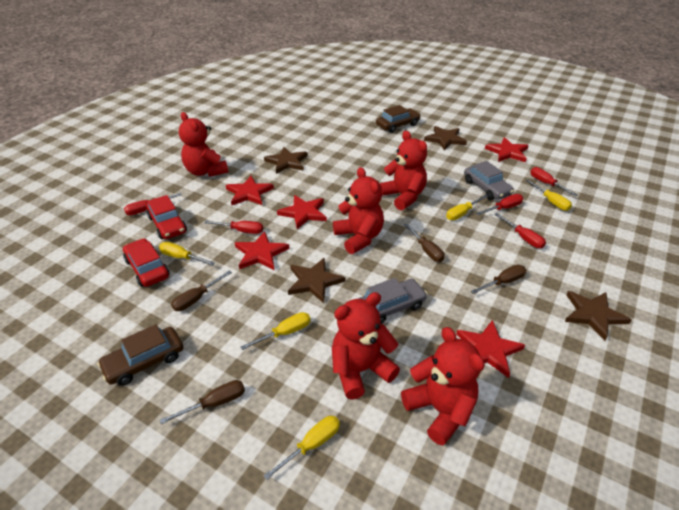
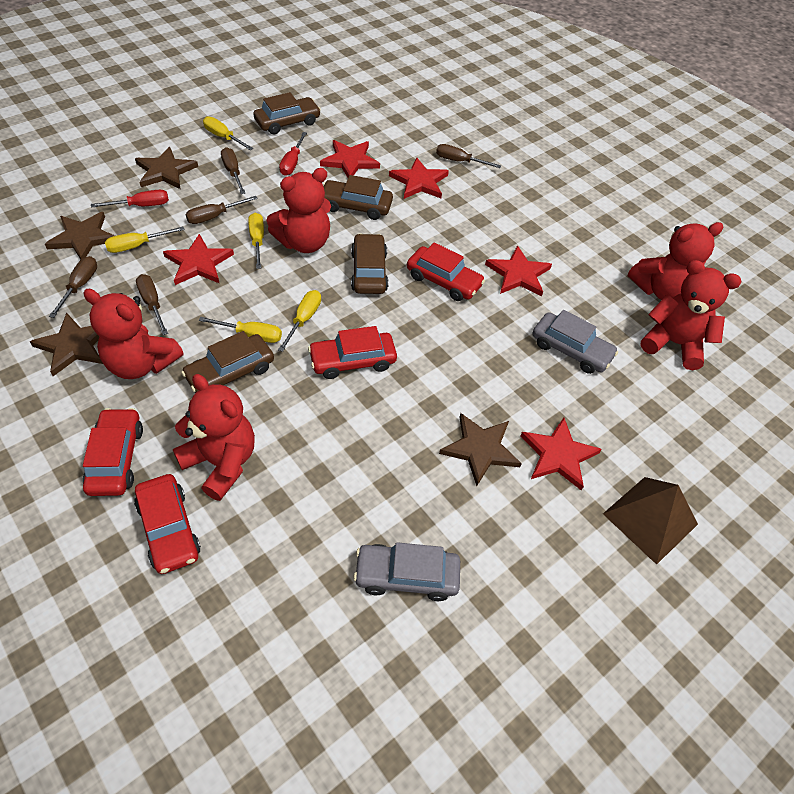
brown car: [97,324,183,386] [376,105,421,133] = 2 -> [181,331,274,393] [253,92,321,135] [323,175,393,220] [351,233,389,294] = 4
brown pyramid: none = 0 -> [603,477,698,565] = 1
brown screwdriver: [160,380,245,424] [171,270,232,311] [403,223,445,262] [471,265,526,294] = 4 -> [49,256,97,318] [136,274,168,335] [186,196,258,224] [221,147,245,194] [436,144,501,168] = 5
red car: [123,238,170,287] [147,195,187,239] = 2 -> [83,408,143,496] [134,474,201,574] [308,326,397,379] [407,242,485,301] = 4
red screwdriver: [124,193,182,215] [204,221,263,234] [476,194,523,215] [495,213,546,248] [530,167,577,196] = 5 -> [91,190,169,208] [279,132,307,176] = 2

